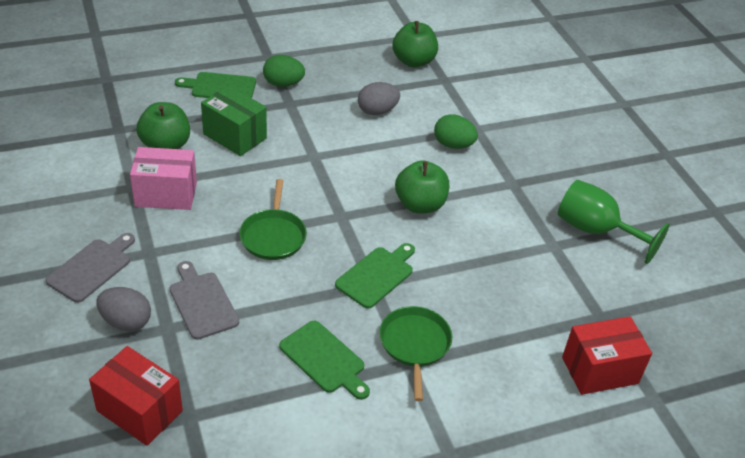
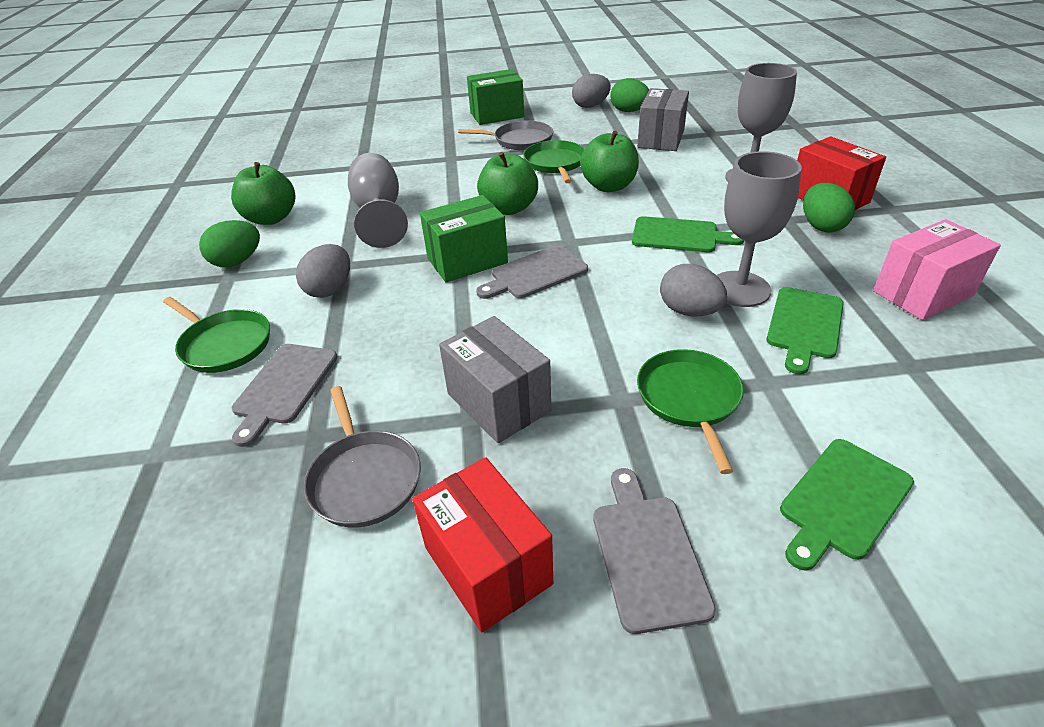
green box: [201,86,267,156] = 1 -> [420,195,508,282] [467,69,524,125] = 2
green egg: [263,55,305,87] [434,114,478,149] = 2 -> [199,220,260,267] [610,78,649,112] [803,183,855,232] = 3
green goblet: [558,179,670,264] = 1 -> none = 0
green pan: [239,179,307,260] [379,306,452,401] = 2 -> [163,297,270,373] [523,140,584,183] [637,349,744,474] = 3
grey box: none = 0 -> [439,316,551,443] [637,88,689,151] = 2
grey cutting board: [45,233,135,303] [170,261,239,340] = 2 -> [232,344,337,447] [476,245,588,299] [594,468,716,634] = 3
grey egg: [96,287,151,331] [358,82,400,115] = 2 -> [296,244,350,298] [572,74,611,108] [660,264,727,317] = 3
grey goblet: none = 0 -> [348,153,408,248] [716,151,802,307] [725,63,797,182] = 3
grey pan: none = 0 -> [304,386,421,528] [458,121,553,150] = 2

